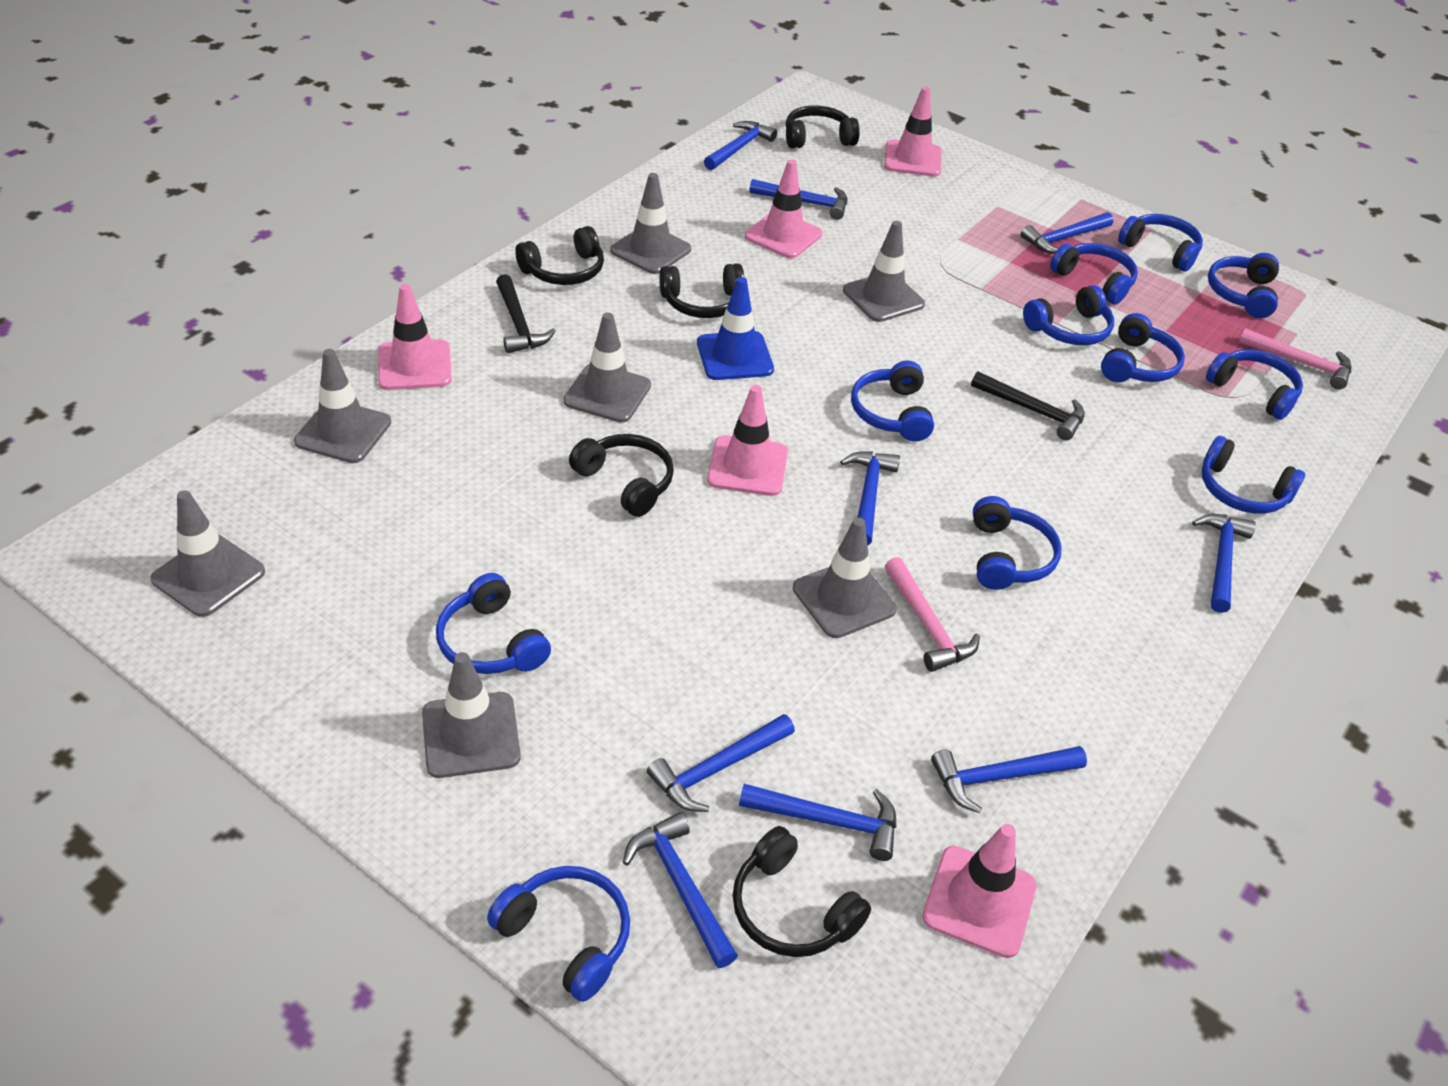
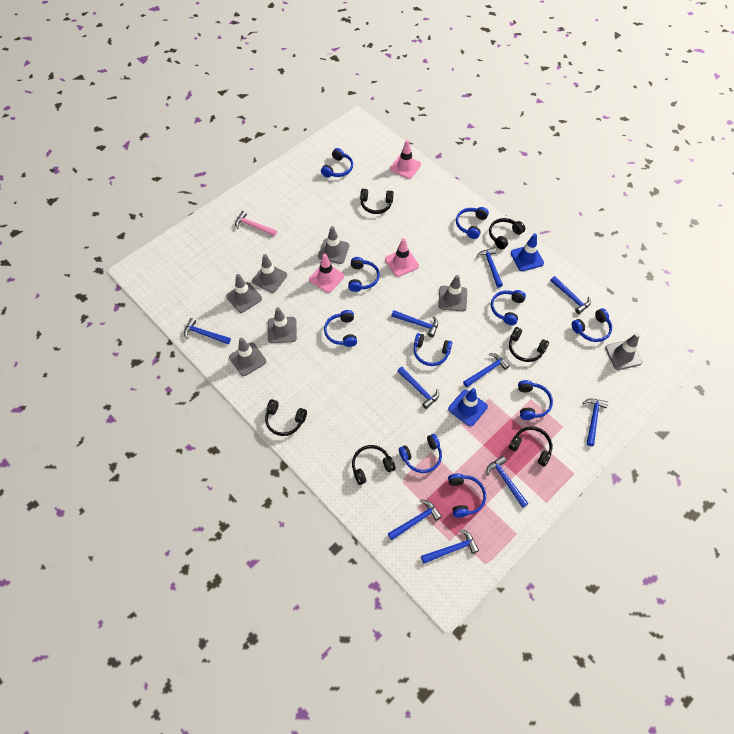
black hammer: [496,274,555,353] [971,371,1085,440] = 2 -> none = 0
black headphones: [515,226,604,285] [569,434,674,517] [659,264,744,318] [733,826,871,957] [786,105,860,148] = 5 -> [265,399,307,436] [352,445,396,485] [360,189,394,214] [489,218,525,249] [509,327,549,362] [509,426,552,467] = 6
blue hammer: [623,812,738,968] [647,714,795,812] [704,121,777,170] [739,784,896,861] [749,179,847,220] [840,451,900,546] [931,746,1087,813] [1021,212,1113,254] [1192,514,1256,613] = 9 -> [184,318,231,344] [388,500,442,540] [391,310,438,337] [397,367,439,409] [421,529,479,564] [463,353,510,387] [476,247,503,288] [486,456,529,508] [550,276,591,314] [583,398,608,446] = 10
blue headphones: [436,573,551,674] [487,866,630,1002] [851,361,934,442] [973,496,1062,590] [1023,285,1114,345] [1050,243,1138,304] [1101,313,1185,382] [1118,214,1203,271] [1202,436,1305,514] [1206,349,1303,420] [1208,253,1279,318] = 11 -> [321,148,353,178] [324,310,357,347] [348,257,380,292] [399,434,442,473] [414,333,452,366] [448,474,486,517] [456,207,489,239] [491,290,526,325] [518,380,553,420] [571,308,612,342] = 10
blue traffic cone: [697,277,774,380] = 1 -> [448,388,488,426] [511,233,544,271] = 2
pink hammer: [885,557,980,672] [1239,328,1351,389] = 2 -> [235,211,277,236] = 1
pink traffic cone: [378,284,452,390] [707,385,788,496] [745,160,822,258] [884,87,942,176] [922,824,1037,958] = 5 -> [309,254,344,293] [385,238,419,277] [390,140,421,179] = 3

